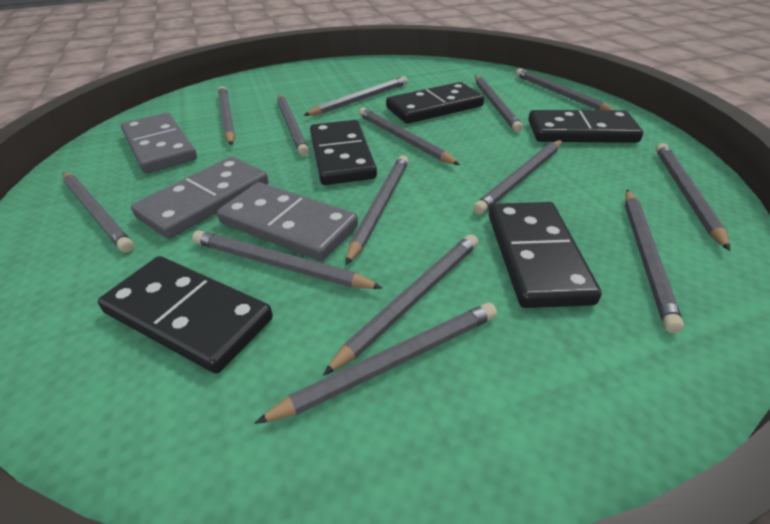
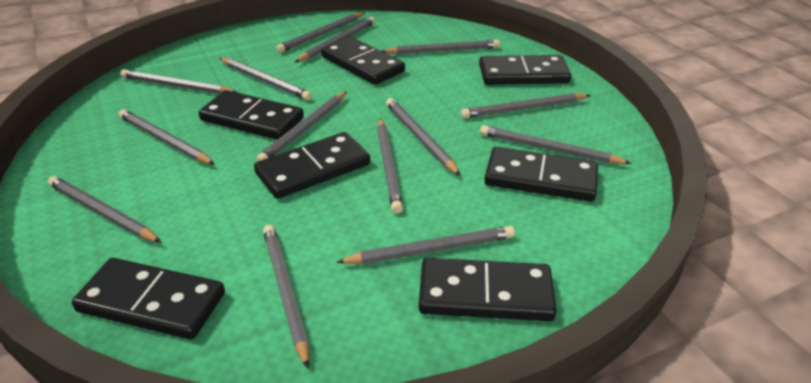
black domino: [98,256,273,373] [310,120,377,185] [386,82,484,124] [489,202,602,308] [528,110,643,143] = 5 -> [72,258,225,339] [199,90,304,140] [254,132,370,199] [321,37,405,85] [419,258,556,321] [479,55,571,85] [484,147,598,202] = 7
grey domino: [121,113,197,173] [131,157,268,239] [217,182,358,261] = 3 -> none = 0

